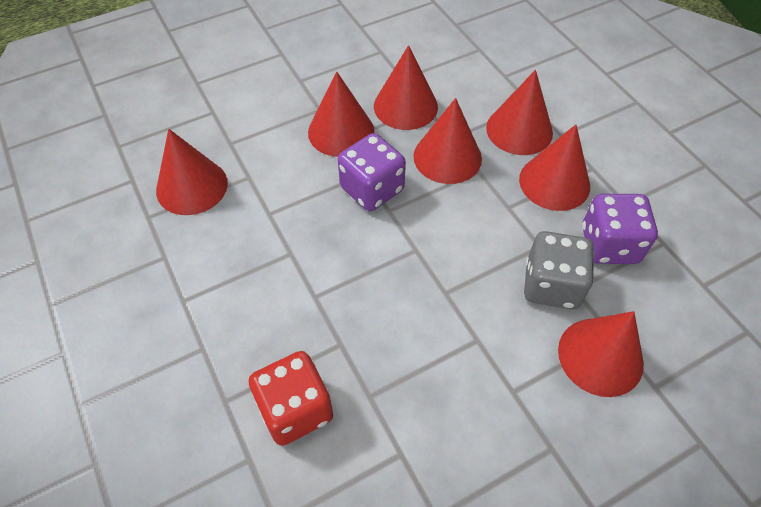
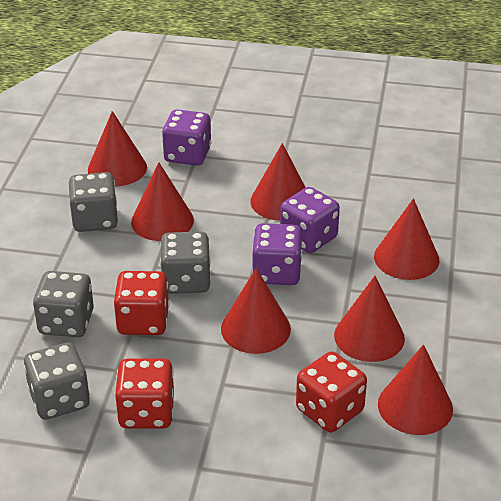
grey dice: [524,231,594,309] = 1 -> [24,342,90,420] [33,271,94,337] [69,172,118,232] [160,231,211,294] = 4
purple dice: [338,133,406,211] [582,194,658,264] = 2 -> [162,109,212,166] [252,223,302,285] [280,187,340,253] = 3
red dice: [249,351,333,446] = 1 -> [113,271,169,335] [115,359,174,429] [296,351,367,432] = 3

